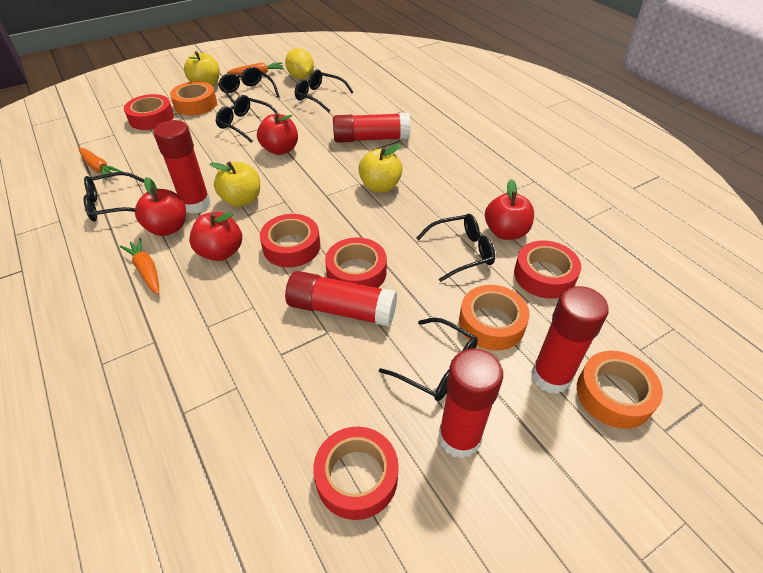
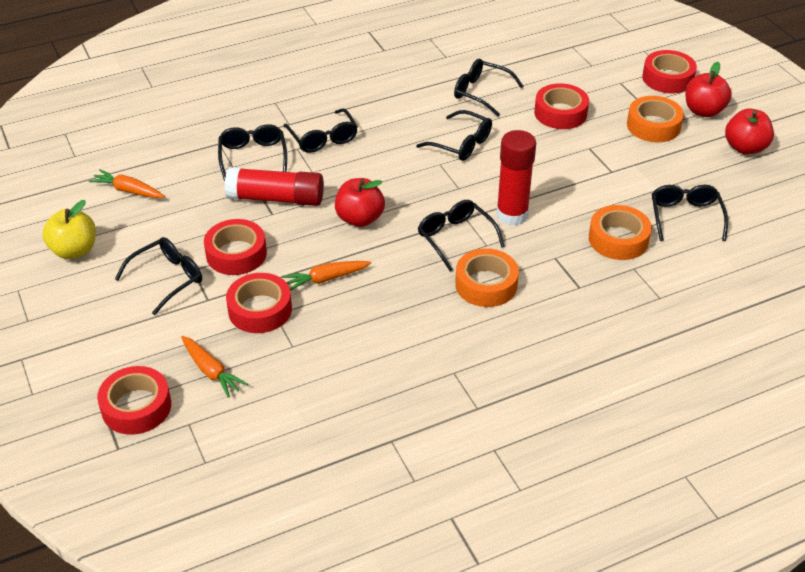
black glasses: [83,172,144,221] [216,95,278,143] [218,67,280,104] [295,69,353,113] [379,318,478,401] [416,214,495,282] = 6 -> [115,237,202,315] [218,124,287,181] [283,108,358,153] [416,110,492,161] [418,200,505,271] [454,59,524,116] [652,185,728,241] = 7
red apple: [135,177,186,236] [189,212,242,261] [257,113,298,155] [485,179,534,240] = 4 -> [335,178,385,227] [685,62,732,117] [725,108,774,155] = 3
red glue stick: [154,120,211,214] [285,271,397,327] [333,113,410,143] [438,348,503,458] [531,286,609,394] = 5 -> [225,167,324,206] [496,130,536,226] = 2
yellow apple: [184,51,220,86] [210,161,260,207] [358,144,403,192] = 3 -> [42,200,96,259] = 1
yellow lemon: [285,48,314,79] = 1 -> none = 0

